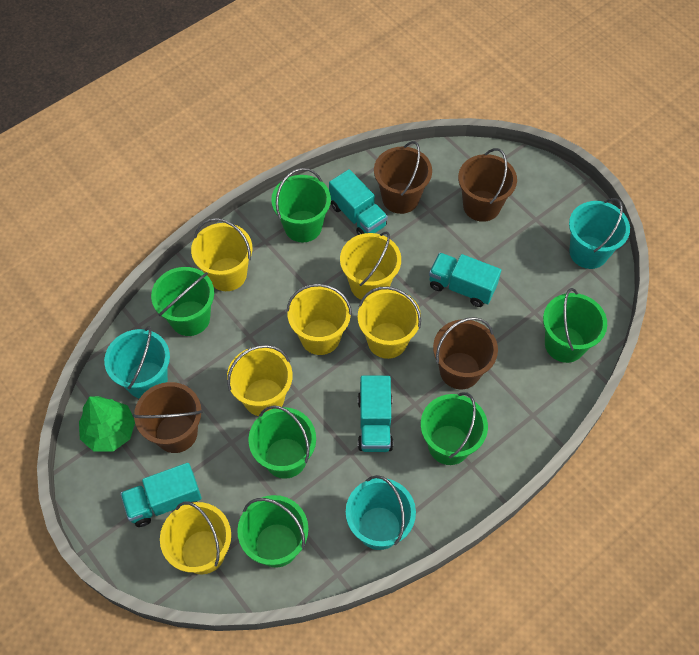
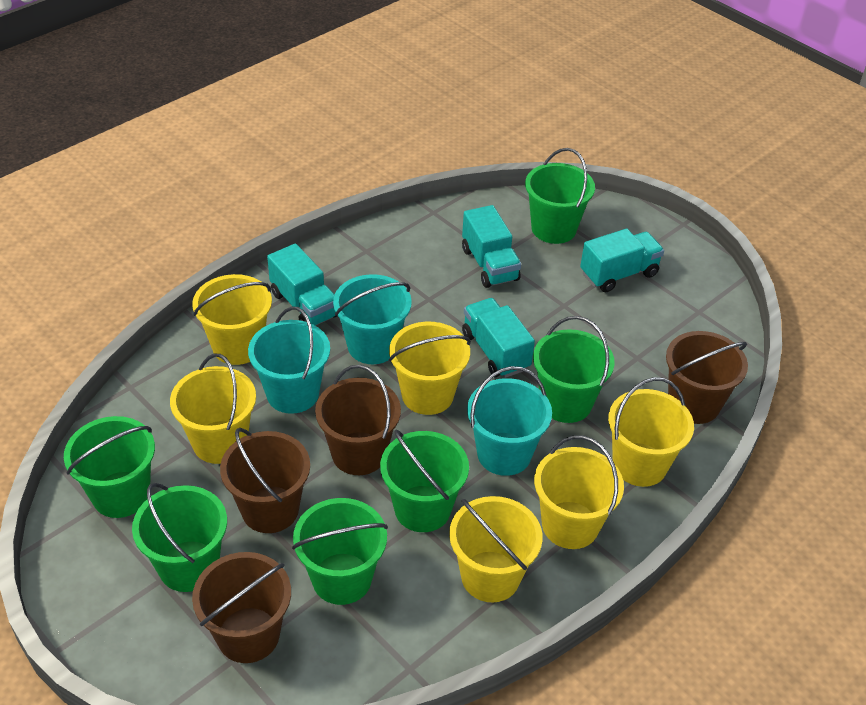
green tree: [79,396,135,451] = 1 -> none = 0

